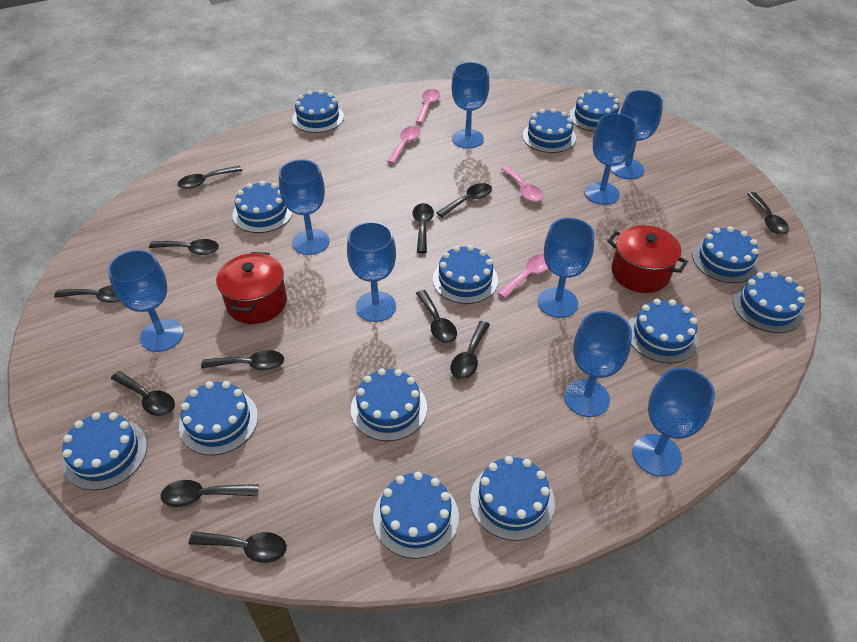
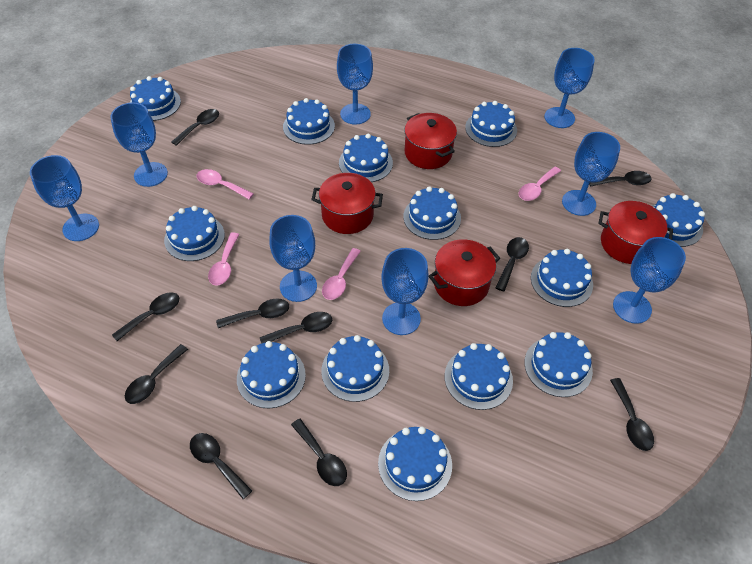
black spoon: [54,285,120,303] [111,371,175,416] [149,239,219,255] [161,480,259,507] [177,166,242,189] [188,531,287,563] [201,350,284,371] [413,203,434,253] [416,290,457,343] [436,183,492,217] [451,321,490,379] [748,192,789,235] = 12 -> [112,292,179,341] [125,344,188,404] [171,109,219,146] [190,433,252,499] [216,299,289,328] [260,312,332,344] [291,418,347,486] [495,237,529,292] [589,171,651,187] [610,378,654,451] = 10
blue goblet: [108,250,184,352] [279,159,330,255] [347,222,396,322] [452,62,489,149] [538,218,594,318] [564,311,632,417] [585,113,637,205] [610,90,663,179] [632,368,715,477] = 9 -> [30,155,99,241] [110,102,168,187] [270,215,317,302] [337,44,373,125] [381,248,429,335] [544,48,595,128] [562,132,620,216] [613,237,686,324] = 8
red pot: [216,252,287,324] [607,225,688,293] = 2 -> [311,173,383,234] [404,113,457,169] [429,239,500,306] [598,201,673,264] = 4

